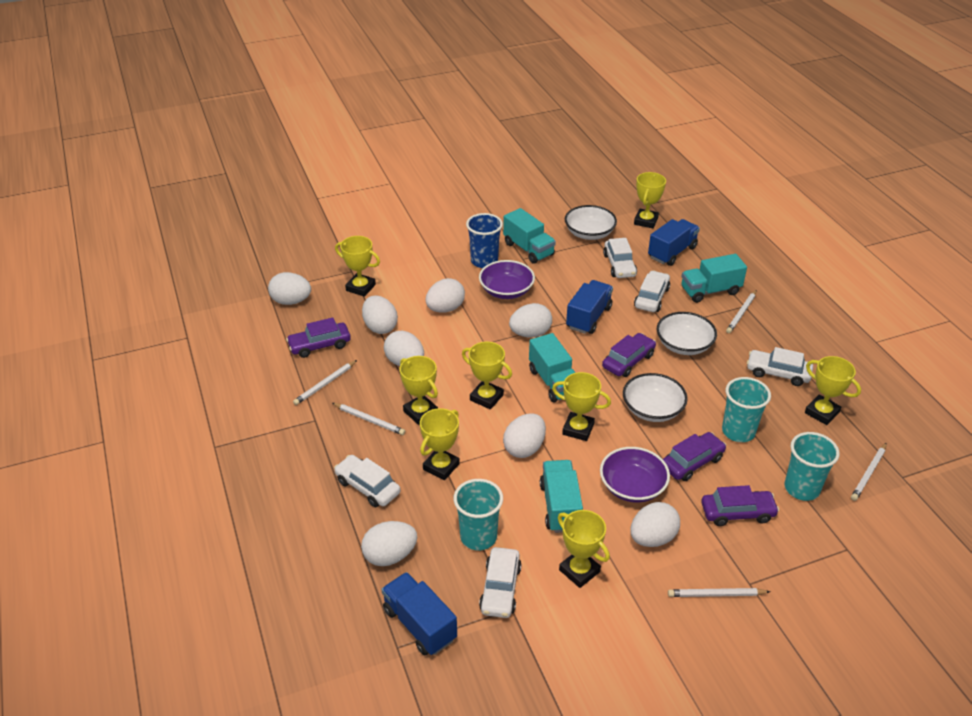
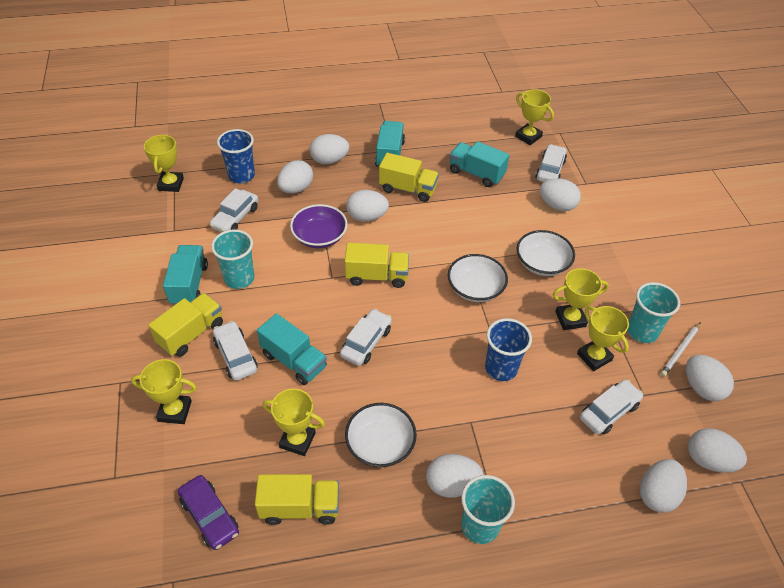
blue cup: [466,213,503,268] = 1 -> [217,129,255,183] [485,318,532,381] = 2
blue truck: [381,572,457,655] [566,280,613,334] [648,219,700,266] = 3 -> none = 0
purple bowl: [479,260,535,299] [600,447,670,503] = 2 -> [290,204,347,248] = 1
purple car: [286,317,351,358] [602,333,656,377] [663,432,726,481] [701,485,779,526] = 4 -> [178,475,239,550] = 1
white pencil: [293,360,357,405] [332,403,405,435] [668,588,770,597] [726,290,756,333] [851,443,887,501] = 5 -> [660,322,701,377] = 1
yellow trophy: [335,236,380,297] [399,356,438,425] [420,408,460,480] [462,342,512,409] [552,372,611,441] [558,510,610,588] [634,172,666,228] [805,356,861,425] = 8 -> [131,359,197,424] [144,134,184,192] [263,389,325,456] [515,89,554,145] [553,268,609,330] [577,306,629,371] = 6
yellow truck: none = 0 -> [148,293,223,357] [255,474,339,525] [345,243,409,288] [379,153,439,202] = 4

